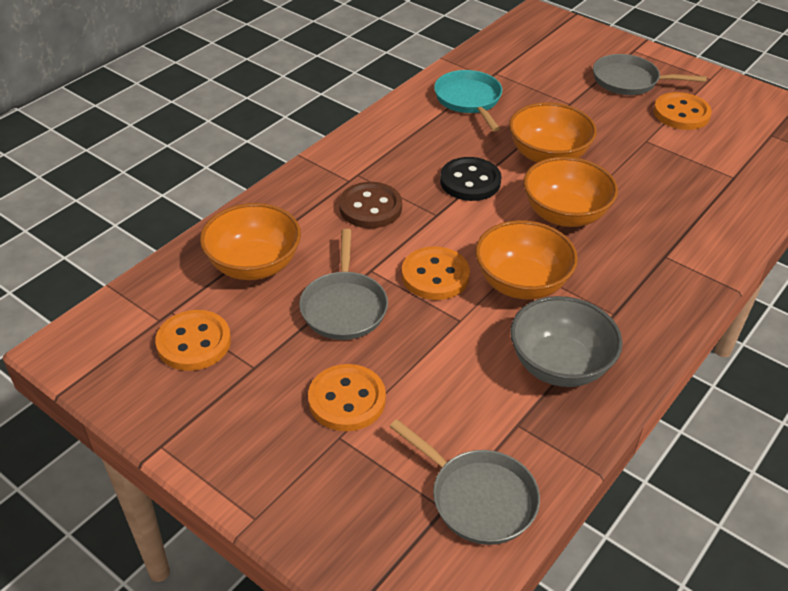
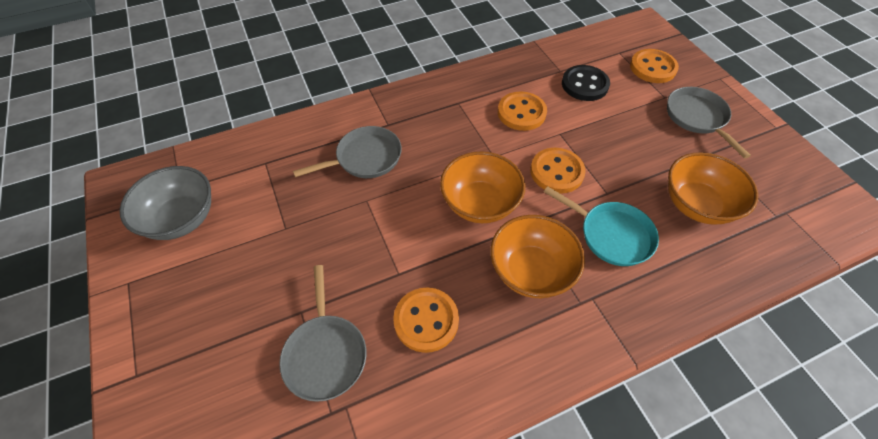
brown button: [339,182,402,228] = 1 -> none = 0
orange bowl: [200,203,301,280] [475,220,578,300] [509,102,597,163] [524,157,618,227] = 4 -> [440,152,525,223] [490,215,585,298] [668,152,758,225] = 3

